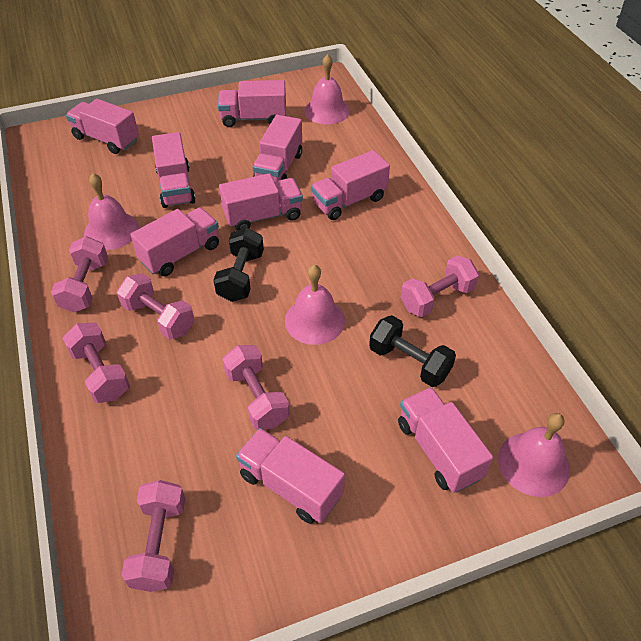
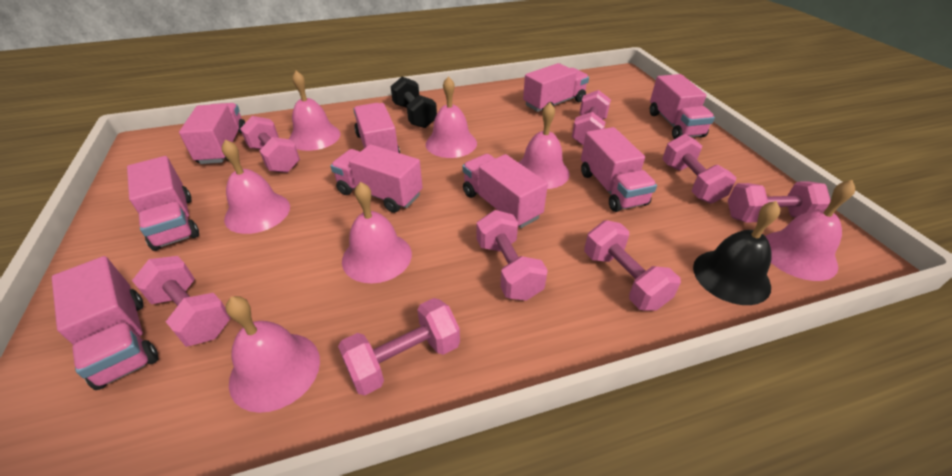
black bell: none = 0 -> [693,201,780,305] = 1
black dumbbell: [214,228,264,302] [369,315,456,387] = 2 -> [390,77,437,128] = 1
pink bell: [84,173,139,250] [285,264,345,345] [304,54,350,125] [498,413,570,497] = 4 -> [222,139,290,234] [226,296,320,413] [289,71,341,151] [342,182,412,283] [426,76,477,158] [518,102,570,189] [765,180,855,281] = 7
pink dumbbell: [51,236,108,312] [63,323,130,403] [117,273,195,340] [121,480,186,592] [222,345,289,430] [401,256,479,317] = 6 -> [132,256,231,347] [240,116,300,173] [338,298,460,395] [477,210,548,301] [572,90,611,145] [584,220,681,311] [662,134,736,204] [728,181,831,223] = 8

